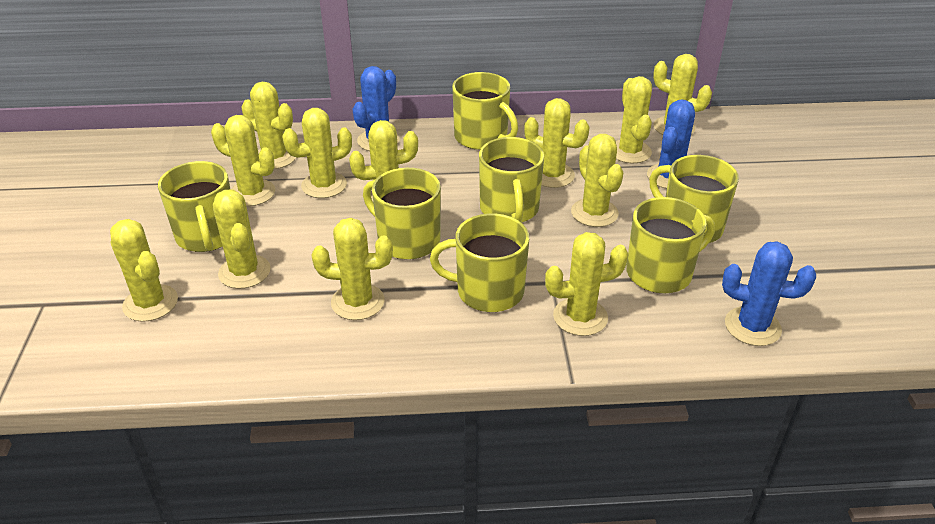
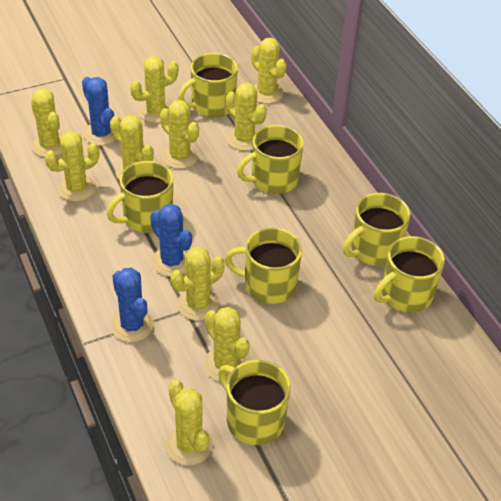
yellow cactus: [110,219,178,322] [211,115,275,206] [213,189,271,289] [241,82,296,169] [282,108,352,198] [312,218,393,320] [349,120,418,201] [524,98,590,188] [545,232,629,336] [571,134,623,227] [616,76,652,163] [653,54,712,135] = 12 -> [31,88,62,157] [45,131,100,202] [110,115,154,180] [130,56,179,123] [160,100,199,169] [165,380,213,466] [170,246,225,321] [204,307,250,382] [226,83,267,151] [251,38,287,104] = 10

